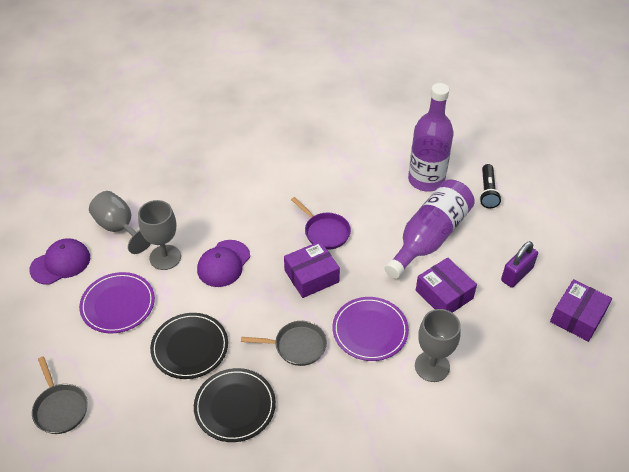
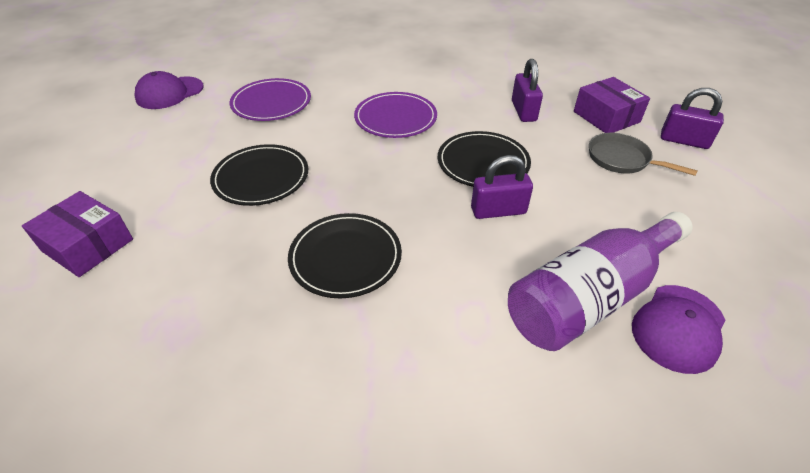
black flashlight: [479,164,502,208] = 1 -> none = 0
black plate: [150,313,228,379] [194,368,276,442] = 2 -> [210,144,308,206] [288,213,402,298] [438,131,531,187] = 3
grey goblet: [89,191,151,254] [138,200,181,270] [415,309,461,382] = 3 -> none = 0
grey pan: [32,356,88,434] [241,321,327,366] = 2 -> [589,133,698,176] = 1
purple bottle: [385,179,475,279] [408,83,454,192] = 2 -> [508,212,693,351] = 1
purple box: [284,241,340,298] [416,257,477,313] [550,279,612,342] = 3 -> [22,191,133,277] [574,77,650,133] = 2
purple padlock: [501,241,538,288] = 1 -> [471,155,533,219] [512,59,543,122] [661,88,724,149] = 3
purple pan: [291,197,351,250] = 1 -> none = 0

